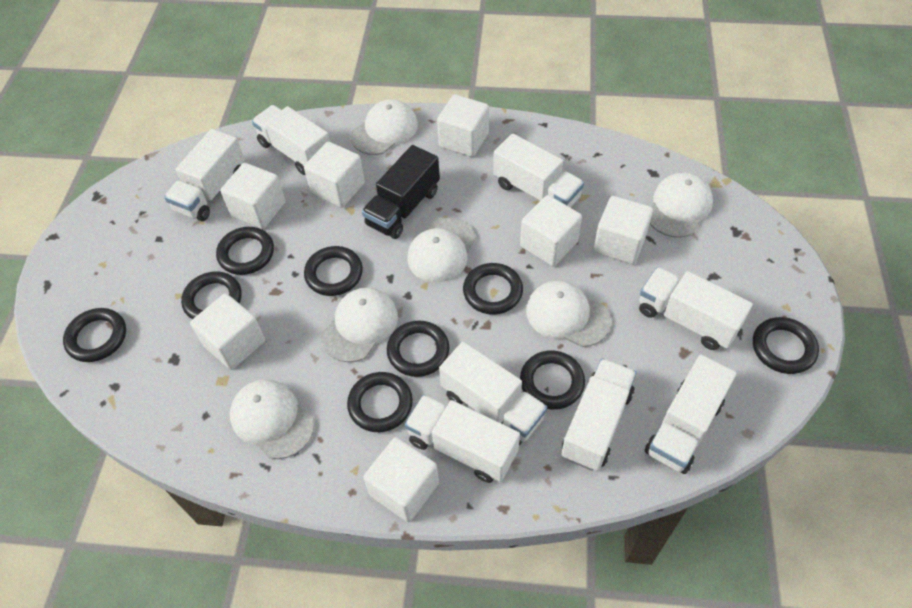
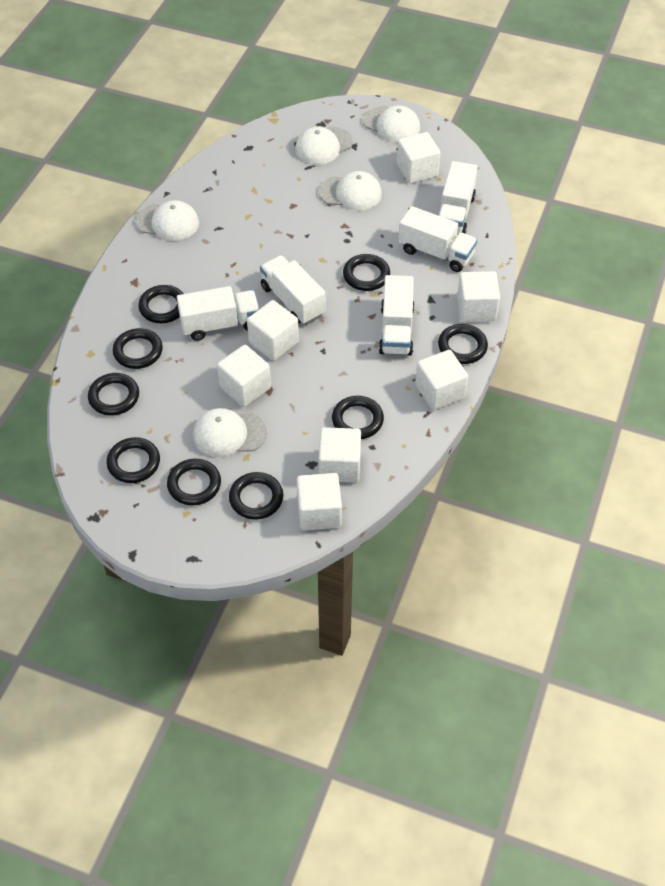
black truck: [362,145,440,239] = 1 -> none = 0
white cap: [230,379,314,459] [321,287,398,362] [351,99,418,155] [407,217,476,282] [526,280,611,347] [650,172,713,238] = 6 -> [135,200,199,241] [193,408,267,457] [295,127,353,165] [319,171,382,210] [363,105,420,143] = 5
white truck: [164,129,245,221] [252,105,330,175] [405,395,520,483] [439,342,547,445] [493,134,584,208] [561,358,637,471] [639,267,753,350] [645,355,737,474] = 8 -> [177,286,259,341] [260,255,326,325] [379,275,415,356] [398,206,477,272] [438,161,478,234] = 5

